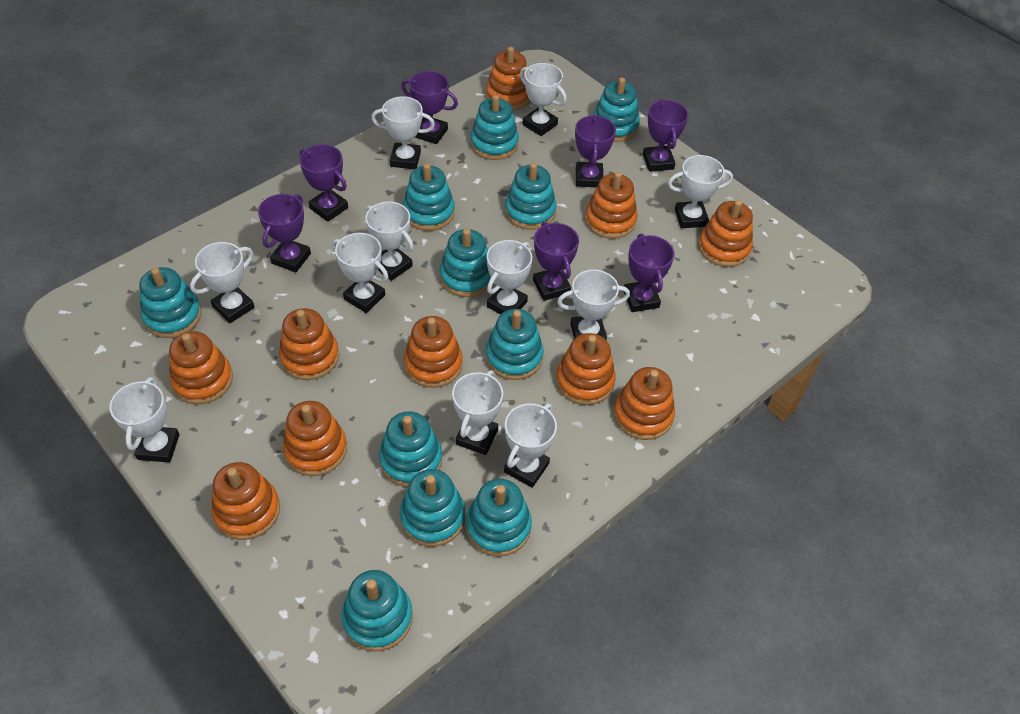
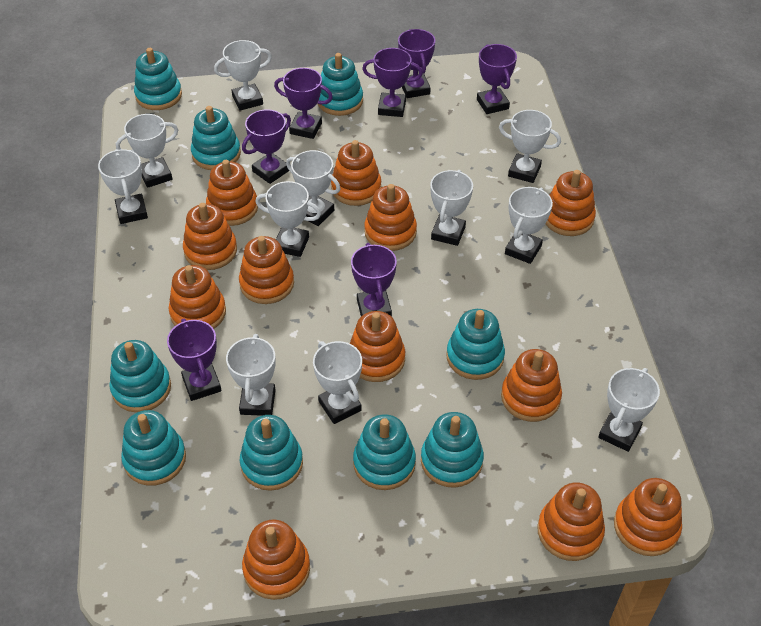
orange stacking toy: [169,331,233,405] [211,462,280,540] [279,308,339,380] [283,401,347,476] [404,316,463,388] [486,47,530,110] [556,333,616,405] [585,172,638,239] [613,367,675,440] [698,200,753,267] = 10 -> [169,265,226,329] [183,203,237,270] [206,160,258,226] [239,236,294,304] [242,519,310,600] [331,140,381,206] [350,311,405,382] [364,184,417,251] [501,349,562,422] [537,482,605,561] [546,170,596,236] [614,478,682,556] = 12
turquoise stacking toy: [139,267,202,338] [341,570,413,651] [379,411,442,487] [400,469,465,547] [403,163,455,231] [439,228,491,297] [466,479,532,557] [470,95,519,160] [486,309,544,380] [505,163,556,230] [593,77,640,142] = 11 -> [109,340,171,412] [121,410,186,486] [134,48,182,110] [191,106,241,170] [239,415,303,491] [318,53,363,116] [353,414,416,490] [421,412,484,488] [446,309,505,380] = 9

